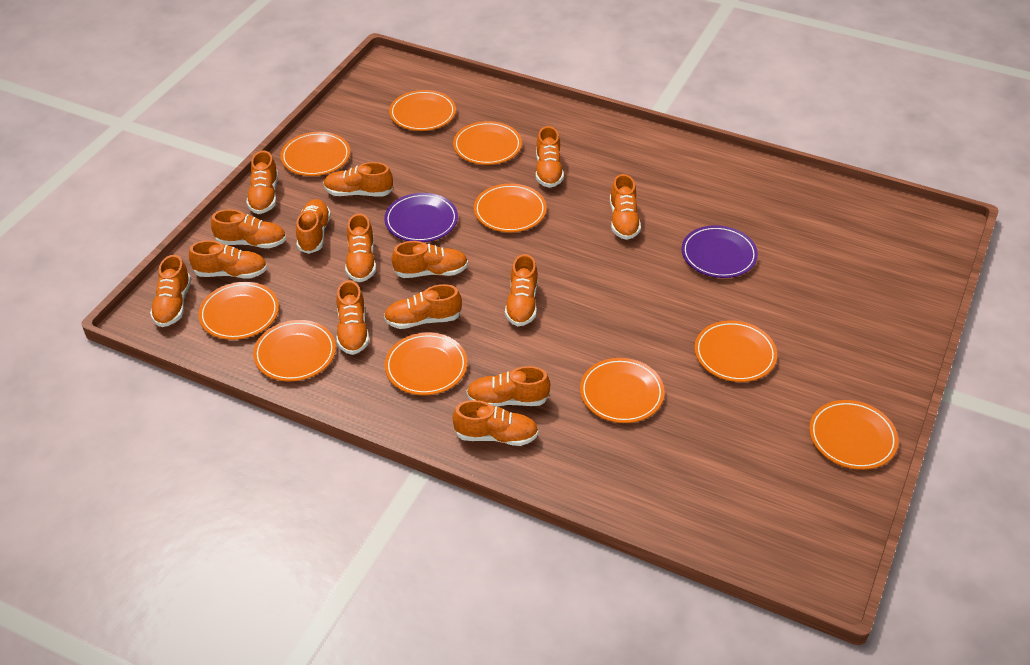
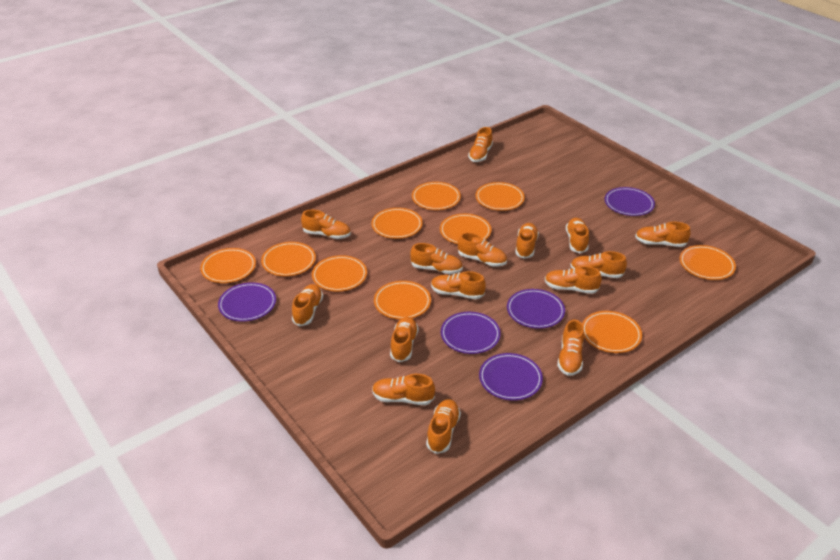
purple plate: [384,193,458,242] [681,225,758,278] = 2 -> [218,282,276,322] [441,312,501,354] [479,353,543,401] [507,289,565,329] [605,187,655,216] = 5

